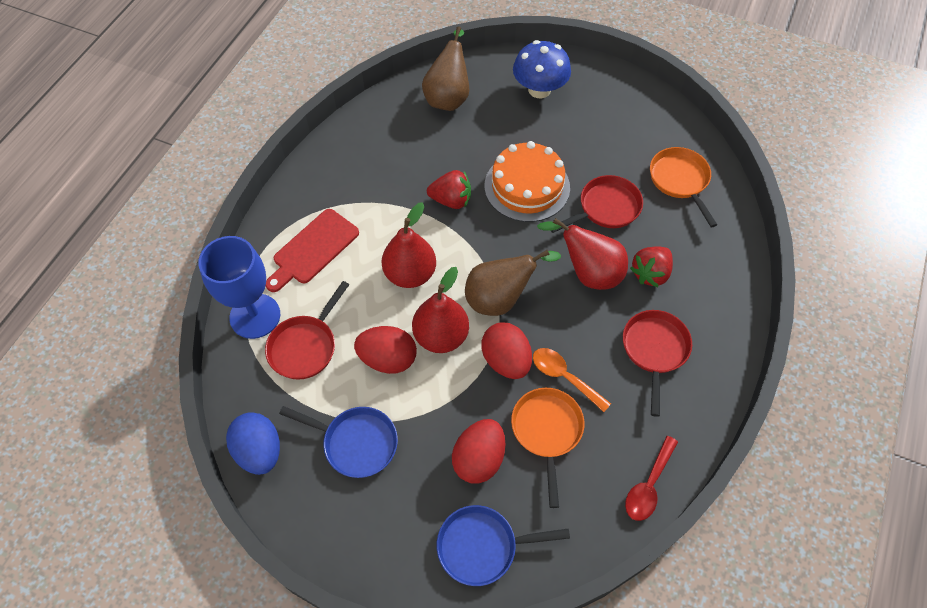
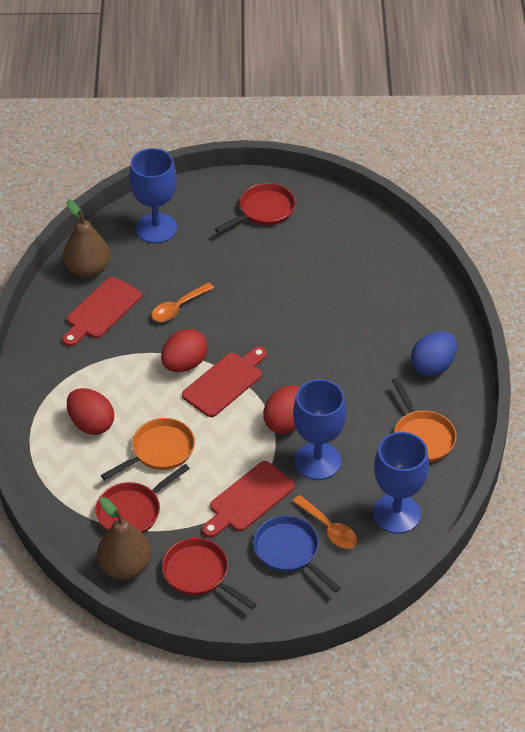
blue goblet: [198,236,280,339] = 1 -> [129,148,177,243] [293,379,346,480] [373,432,429,534] = 3
blue mushroom: [513,40,571,98] = 1 -> none = 0
blue pan: [279,406,398,478] [437,505,570,586] = 2 -> [253,515,341,593] = 1
orange cake: [484,141,570,222] = 1 -> none = 0
orange spoon: [533,348,611,412] = 1 -> [151,282,214,322] [293,495,357,549] = 2
red cutting board: [266,209,359,292] = 1 -> [62,277,142,346] [182,347,267,417] [202,461,295,538] = 3
red pear: [381,202,436,288] [412,267,469,353] [537,218,628,290] = 3 -> none = 0
red spoon: [625,436,678,521] = 1 -> none = 0
red strawberry: [427,170,471,209] [630,246,673,287] = 2 -> none = 0

